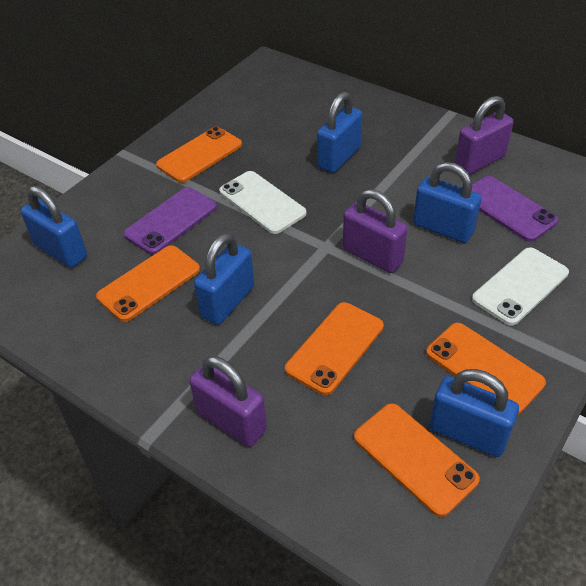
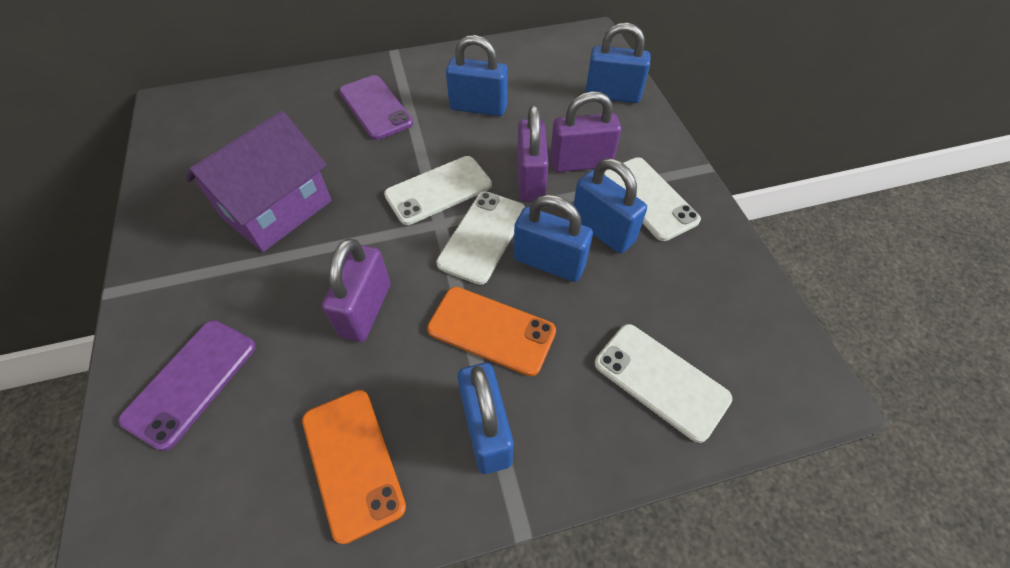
orange phone: [96,245,200,322] [156,127,242,183] [285,302,384,395] [354,403,480,517] [426,323,546,415] = 5 -> [302,390,406,544] [427,287,556,376] = 2
purple house: none = 0 -> [186,111,332,252] = 1
white phone: [219,171,306,234] [472,247,569,326] = 2 -> [384,156,492,225] [436,192,526,285] [595,324,732,443] [604,157,701,241] = 4

